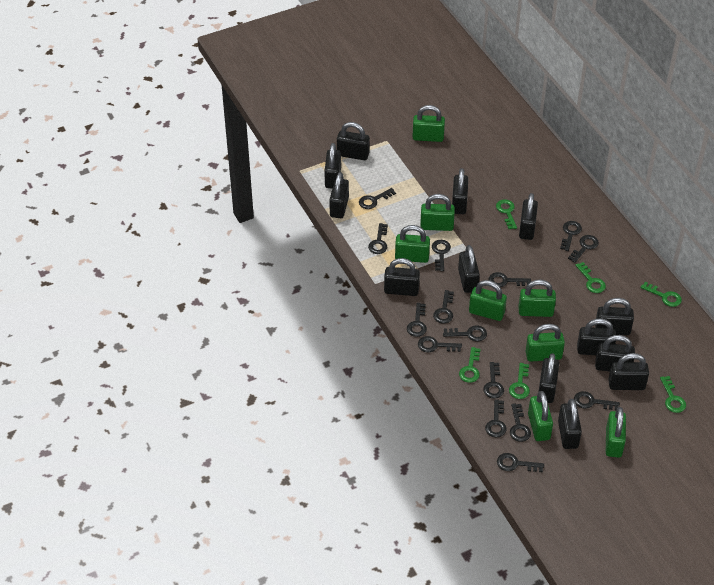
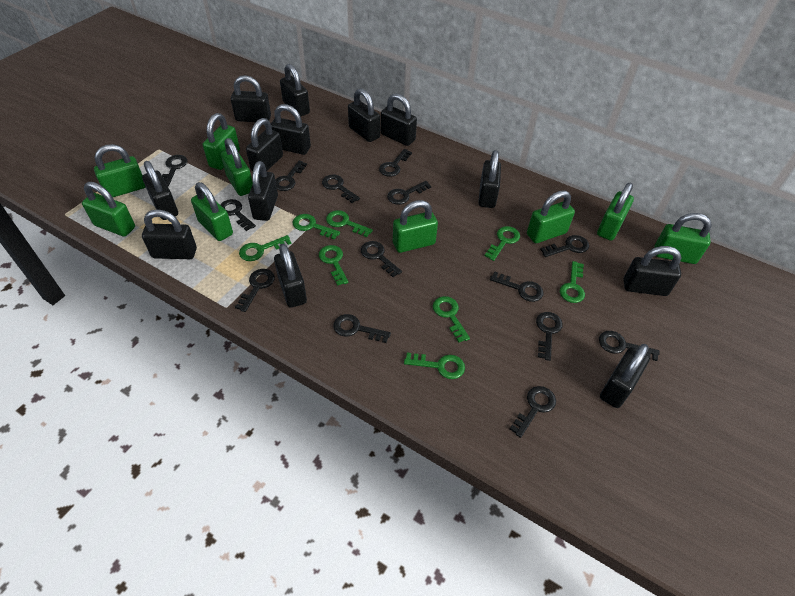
black key: [359,188,396,209] [368,223,388,254] [407,303,427,337] [418,336,462,352] [432,240,451,271] [433,290,454,324] [443,325,487,342] [483,362,504,399] [485,399,506,438] [488,272,531,287] [497,453,544,472] [510,404,531,442] [560,221,582,251] [568,235,599,263] [574,391,620,410] = 15 -> [162,155,188,186] [220,199,256,231] [235,269,275,312] [275,161,307,191] [322,174,360,203] [333,314,391,343] [361,241,402,277] [379,149,412,177] [387,181,431,205] [490,272,544,302] [510,386,556,438] [536,312,563,361] [540,235,589,257] [599,331,659,361] = 14
green key: [459,347,481,383] [496,199,517,229] [509,363,530,399] [575,262,606,293] [640,282,682,307] [660,376,686,413] = 6 -> [239,235,291,261] [293,214,340,240] [319,245,349,286] [326,210,373,237] [404,353,465,379] [433,296,470,342] [485,226,520,261] [560,261,585,303] = 8
green padlock: [395,225,430,263] [412,105,445,142] [420,194,455,231] [469,280,507,321] [519,280,556,317] [525,324,565,362] [528,391,553,441] [606,407,626,458] = 8 -> [82,182,135,237] [94,144,145,197] [191,182,233,241] [203,113,240,170] [221,138,253,196] [393,200,438,253] [527,190,575,243] [597,183,634,241] [654,213,712,264] = 9

